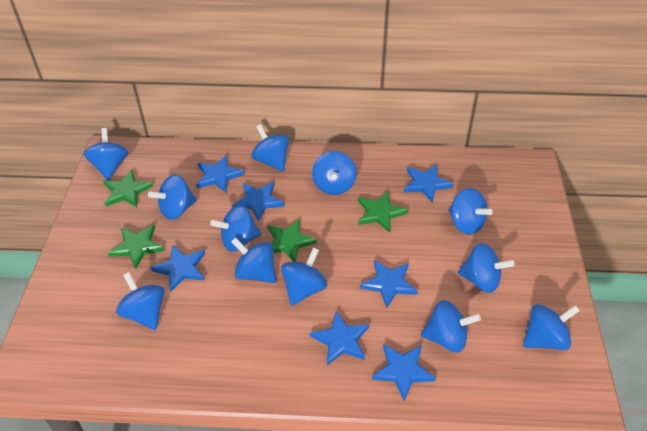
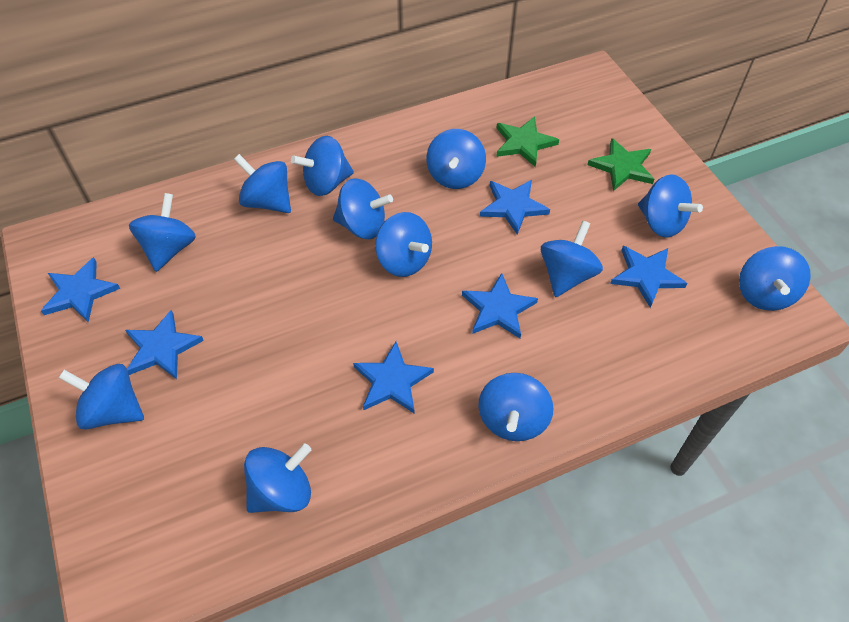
blue star: [151,245,205,292] [196,155,245,193] [232,182,284,222] [310,311,369,365] [360,260,418,308] [372,344,436,401] [404,165,453,203] = 7 -> [41,257,120,322] [125,310,204,379] [353,342,434,414] [462,273,538,338] [480,180,550,235] [610,246,688,308] = 6
green star: [103,170,153,207] [108,225,164,269] [267,219,317,262] [358,191,408,233] = 4 -> [496,116,559,167] [587,138,655,191] = 2

